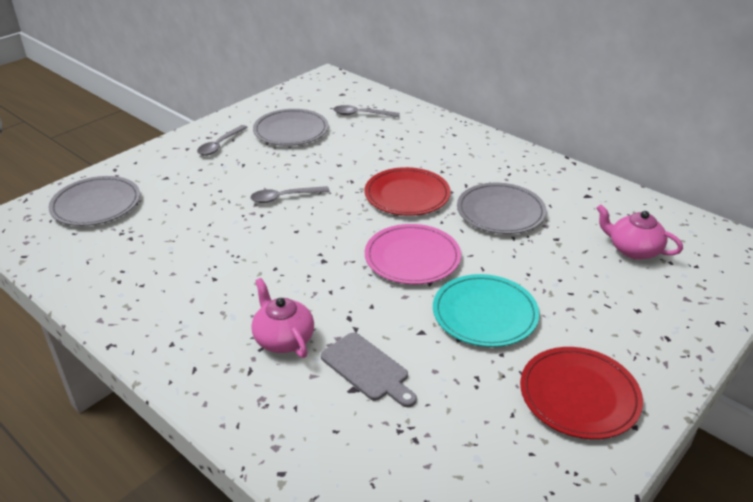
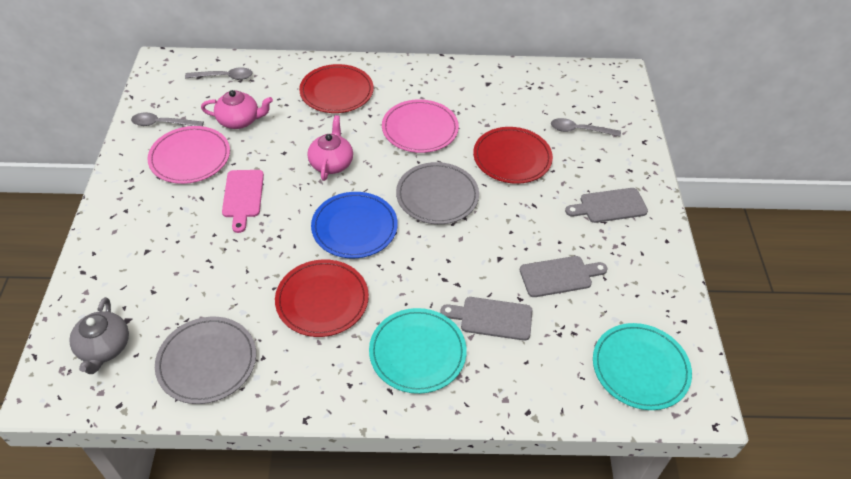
blue plate: none = 0 -> [311,192,398,258] = 1
grey cutting board: [321,332,417,407] = 1 -> [440,297,533,341] [520,256,607,297] [565,188,648,223] = 3
grey plate: [48,176,140,226] [253,109,328,146] [457,183,547,234] = 3 -> [155,317,256,404] [396,162,479,224] = 2
grey teapot: none = 0 -> [69,297,129,374] = 1
pink cutting board: none = 0 -> [222,170,264,233] = 1
pink plate: [365,224,461,284] = 1 -> [147,126,230,184] [382,99,459,153] = 2
red plate: [365,167,451,216] [520,347,643,439] = 2 -> [275,259,369,337] [299,64,374,113] [473,127,553,184] = 3
turquoise plate: [433,274,539,347] = 1 -> [369,308,467,394] [593,323,692,410] = 2

